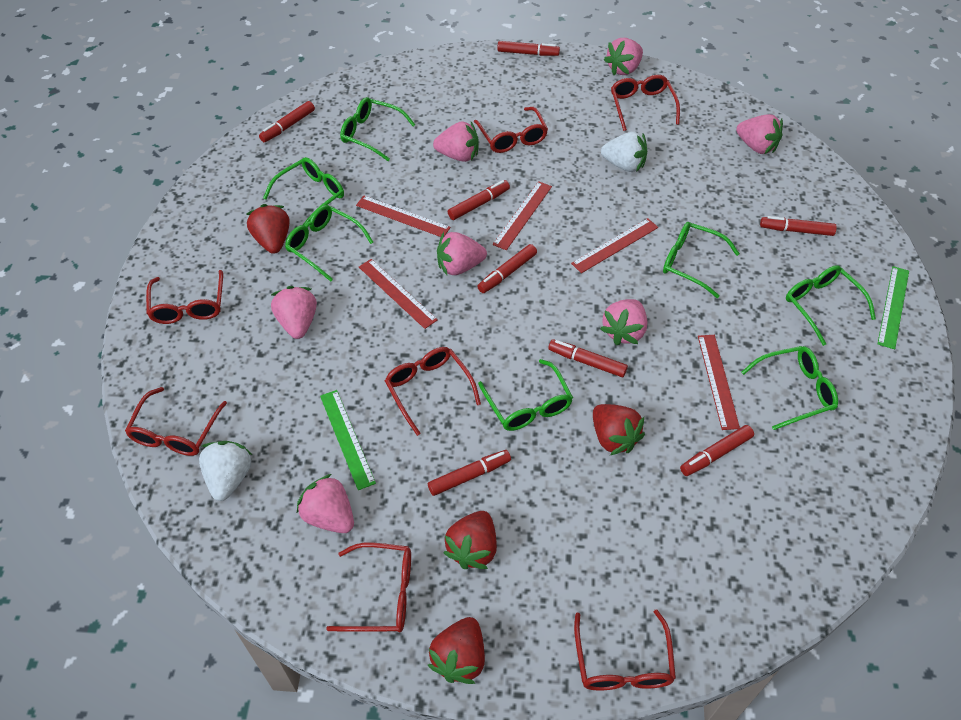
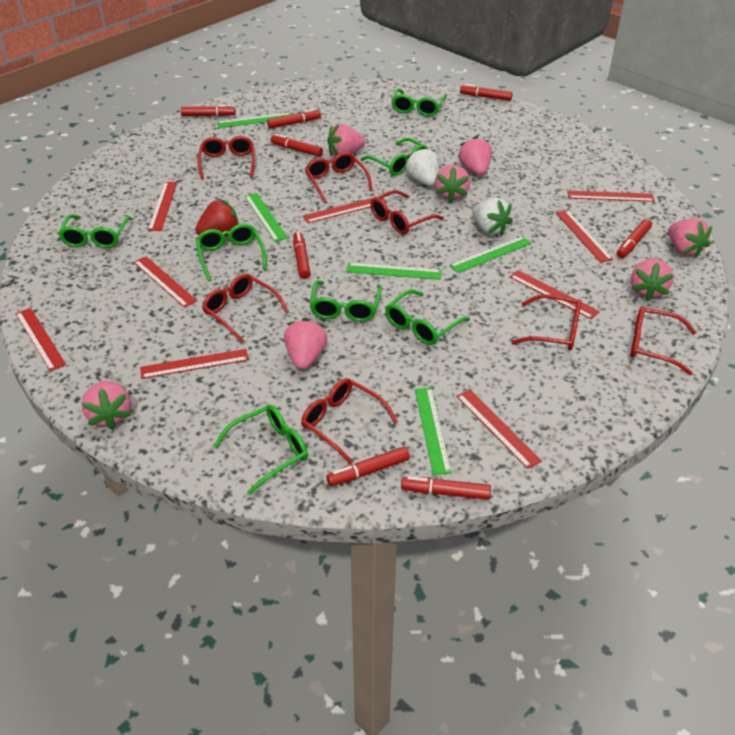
green ruler: [320,390,376,490] [878,266,909,349] = 2 -> [217,113,292,128] [245,193,288,242] [346,263,442,280] [415,388,452,475] [449,236,531,273] = 5
red ruler: [356,196,451,237] [359,259,438,329] [493,181,552,250] [571,218,658,273] [698,335,740,430] = 5 -> [15,308,66,371] [134,257,197,308] [140,349,249,379] [148,182,177,231] [303,197,387,223] [456,389,542,469] [510,270,600,319] [556,210,613,263] [567,191,655,202] = 9
red strawberry: [247,204,290,254] [428,617,485,684] [443,511,497,569] [593,404,645,455] = 4 -> [195,199,239,236] = 1

